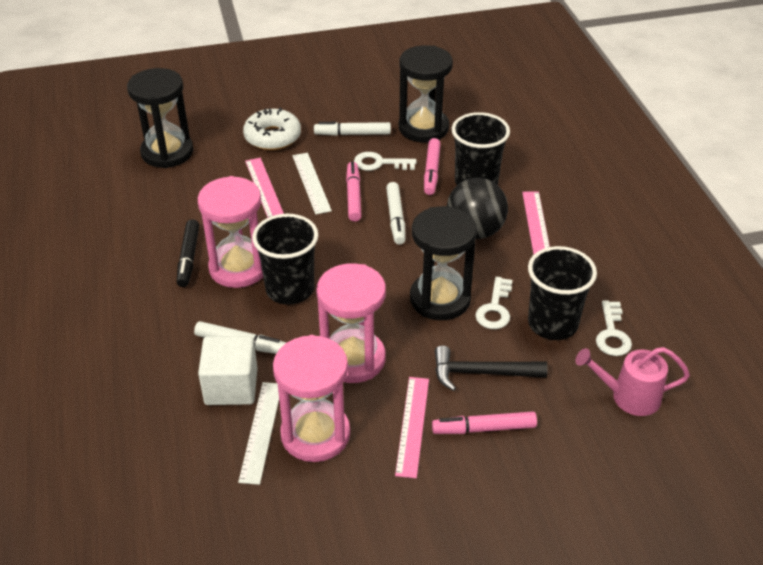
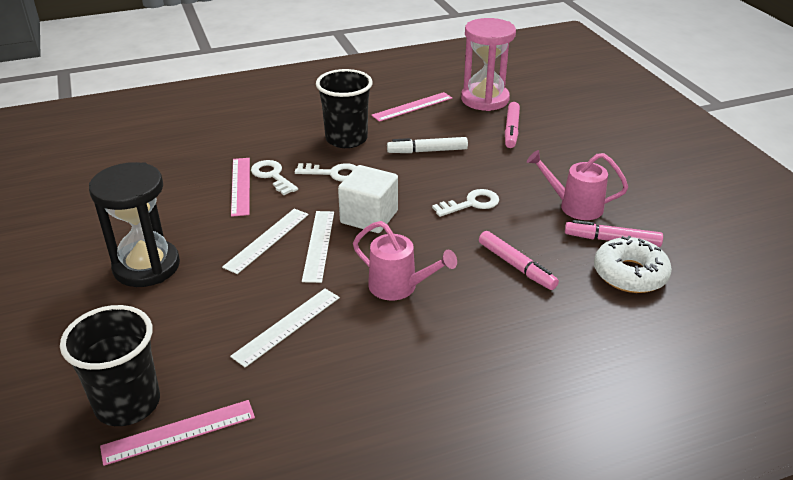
black ball: [447,178,508,239] = 1 -> none = 0
black cup: [252,214,319,305] [452,112,510,185] [528,246,597,340] = 3 -> [60,305,160,426] [316,69,373,148] = 2
black hammer: [435,346,548,391] = 1 -> none = 0
black hourglass: [127,68,194,168] [399,45,453,143] [410,206,477,320] = 3 -> [89,162,180,287] = 1
black marker: [177,219,199,287] = 1 -> none = 0
pink hourglass: [198,176,263,288] [273,335,350,462] [316,263,386,383] = 3 -> [461,18,516,111] = 1
pink watering can: [575,347,690,416] = 1 -> [353,221,457,301] [527,150,628,220] = 2
white marker: [194,321,286,354] [314,122,391,136] [386,182,406,245] = 3 -> [387,137,468,153] = 1
white ruler: [238,382,279,485] [292,153,332,214] = 2 -> [222,209,309,274] [230,289,340,368] [302,211,334,283] = 3

